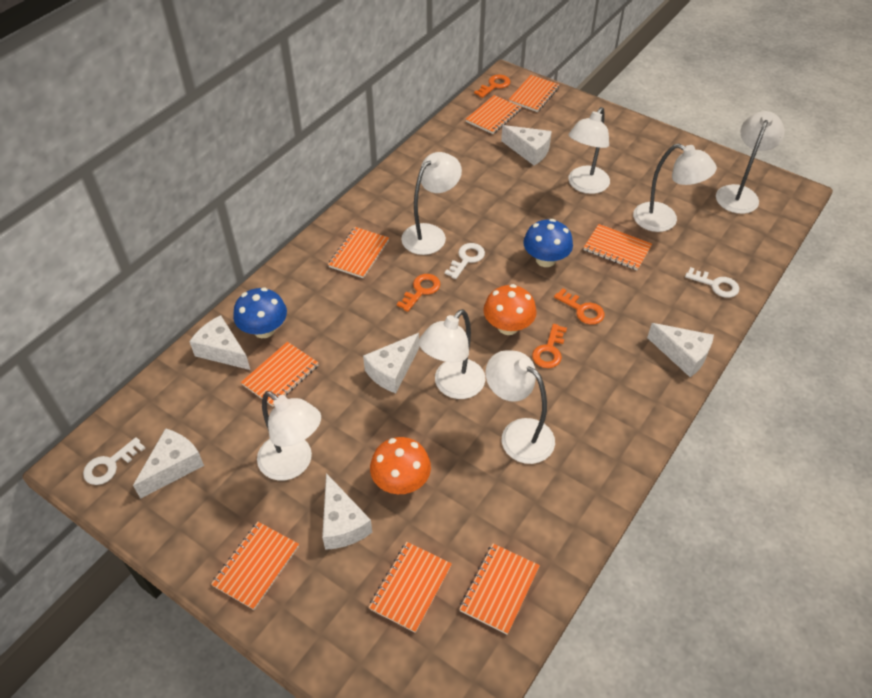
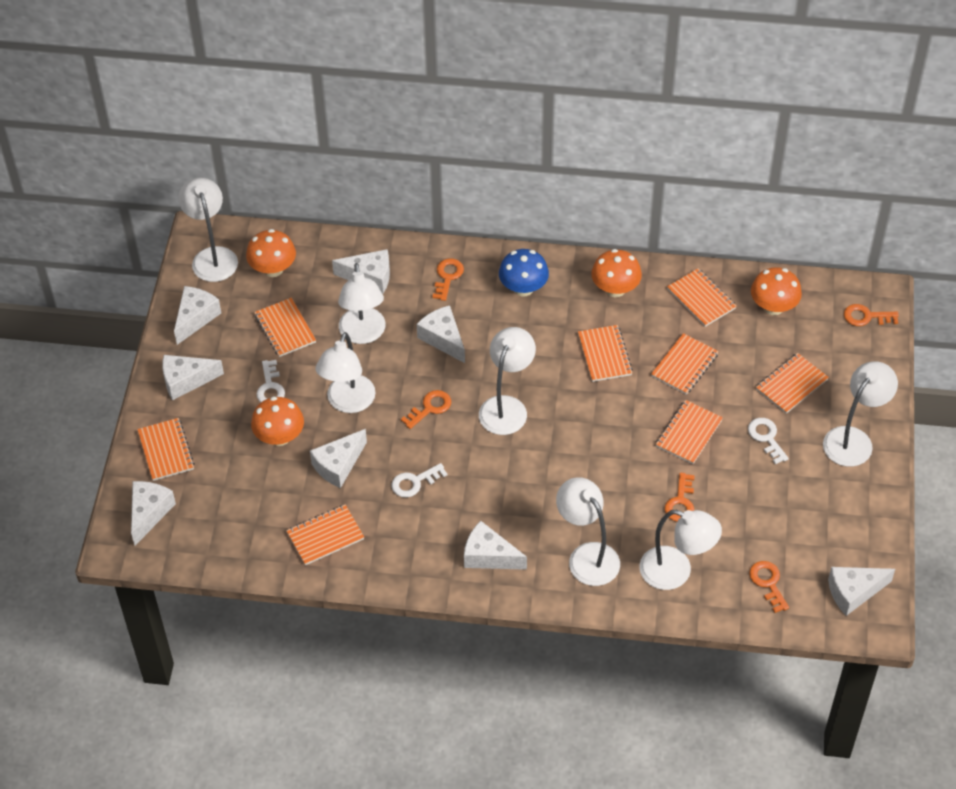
blue mushroom: [233,288,287,338] [523,219,573,267] = 2 -> [499,249,549,296] = 1
orange key: [397,274,440,312] [474,74,510,98] [532,324,567,368] [554,288,605,325] = 4 -> [401,390,451,429] [432,258,464,301] [665,473,695,522] [749,561,789,613] [844,304,899,326] = 5
orange mushroom: [370,437,431,494] [483,284,537,335] = 2 -> [246,229,296,277] [251,396,304,446] [591,249,642,297] [751,267,802,315] = 4
white cheese: [133,428,204,499] [189,315,250,370] [322,473,372,550] [363,333,419,393] [501,125,552,166] [647,323,714,377] = 6 -> [131,481,176,546] [162,355,224,400] [174,286,221,345] [310,429,367,488] [332,249,390,293] [417,305,465,363] [464,521,527,570] [828,567,895,616] = 8

